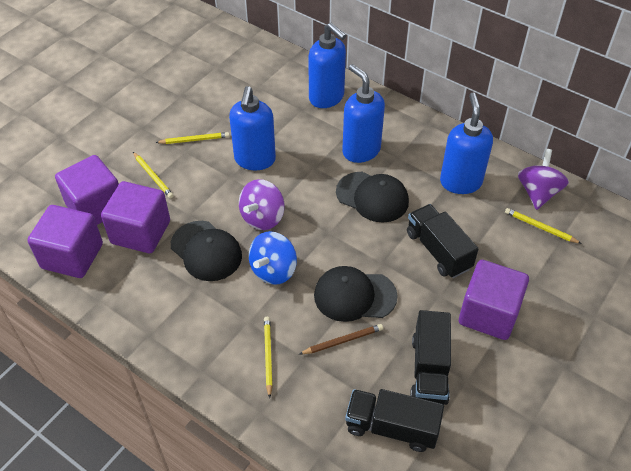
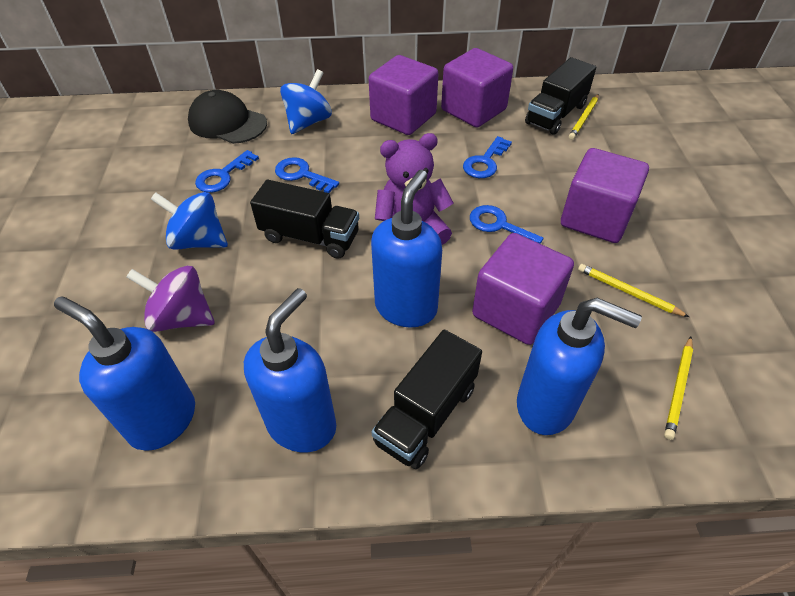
black cap: [171,221,242,281] [314,266,398,322] [336,172,409,223] = 3 -> [188,90,267,144] = 1
blue key: none = 0 -> [195,150,259,193] [275,157,339,193] [463,136,512,178] [470,205,543,244] = 4
blue spinning top: [249,231,297,285] = 1 -> [151,192,228,250] [280,69,332,134] = 2
brown pencil: [300,324,383,354] = 1 -> none = 0
purple spinning top: [239,179,285,230] [518,149,569,210] = 2 -> [126,266,215,332] = 1
purple teddy bear: none = 0 -> [375,133,454,245] = 1
yellow pencil: [133,152,174,198] [155,132,229,144] [264,317,273,398] [505,208,582,244] = 4 -> [569,94,599,140] [578,264,689,317] [664,337,693,440] = 3

